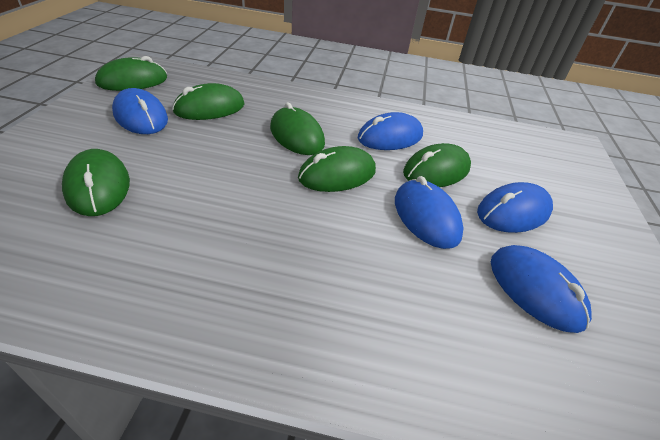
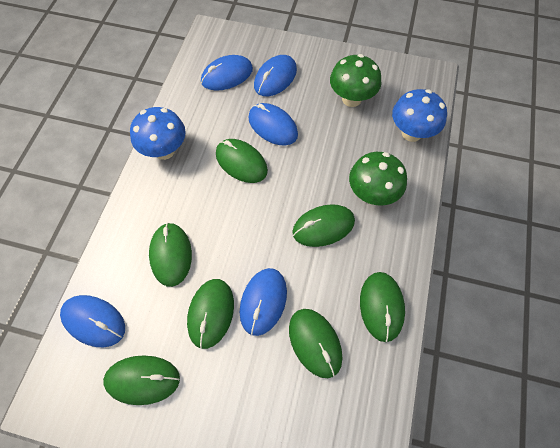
blue mushroom: none = 0 -> [130,107,186,160] [392,89,447,142] = 2
green mouse: [62,149,130,216] [95,56,167,91] [172,83,245,120] [270,102,325,155] [298,146,376,192] [403,143,471,187] = 6 -> [103,355,180,405] [149,223,192,287] [187,279,234,349] [216,139,268,183] [289,309,343,378] [292,204,355,247] [360,272,405,342] = 7
green mushroom: none = 0 -> [330,54,382,107] [349,152,407,206] = 2

